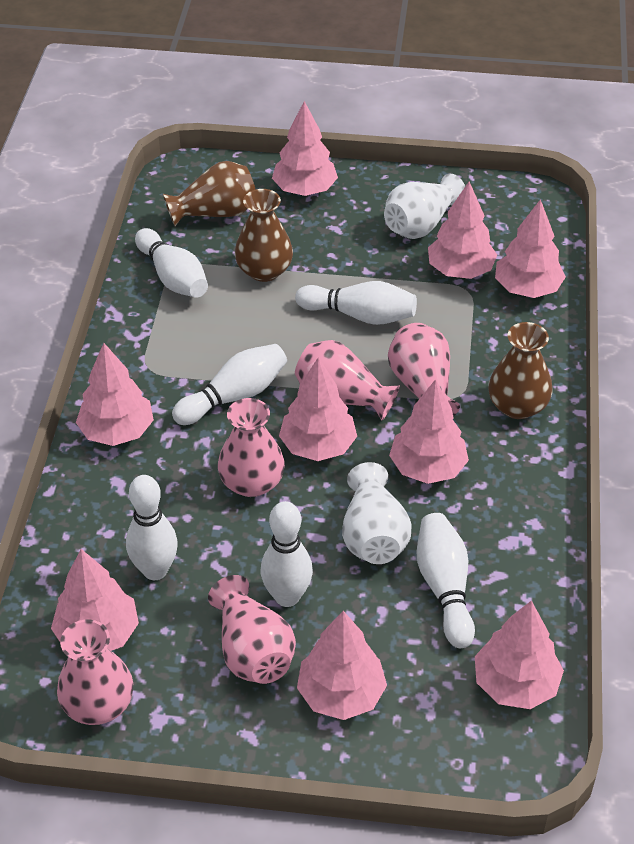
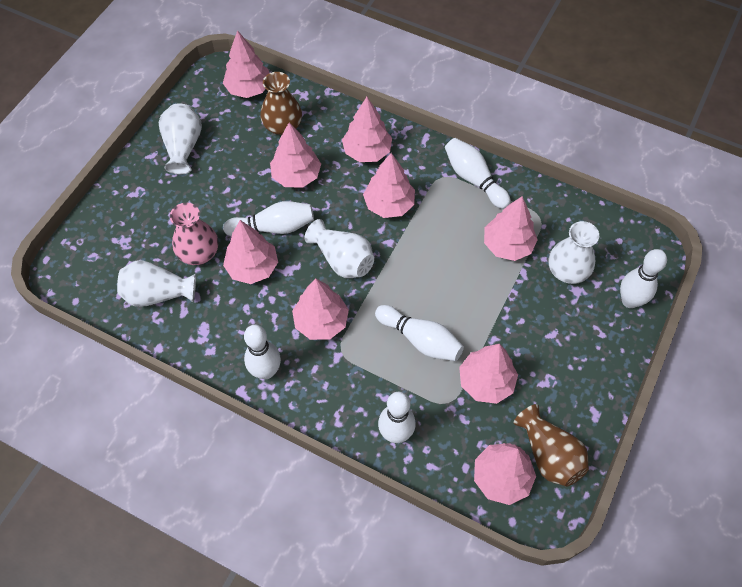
brown vase: [163,161,256,226] [235,189,293,282] [488,322,553,419] = 3 -> [260,72,302,135] [514,404,589,487] = 2
pink vase: [57,619,133,725] [208,575,296,684] [218,398,285,497] [295,340,400,420] [388,323,460,416] = 5 -> [170,203,218,265] = 1
white vase: [342,462,412,564] [384,174,465,239] = 2 -> [117,260,196,307] [159,103,202,174] [305,219,374,278] [548,221,599,284] = 4

